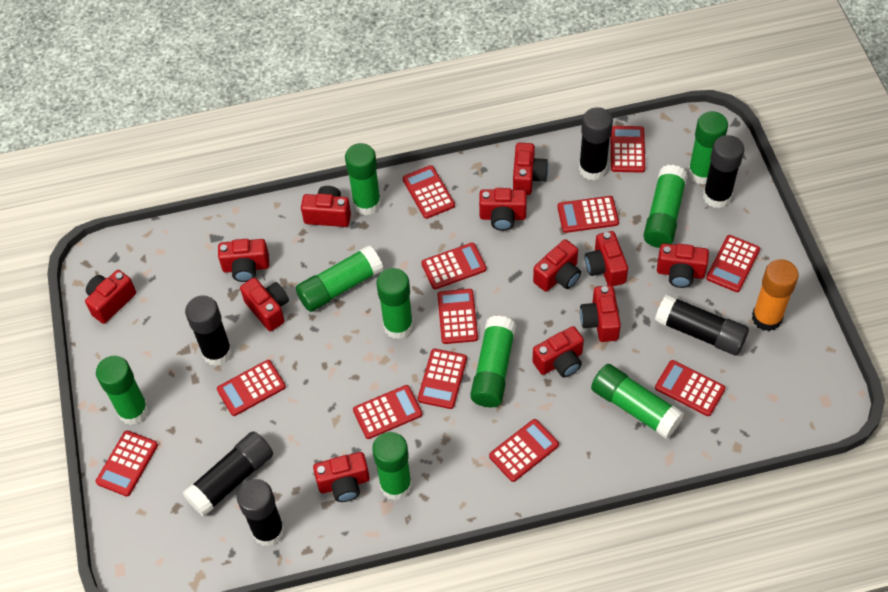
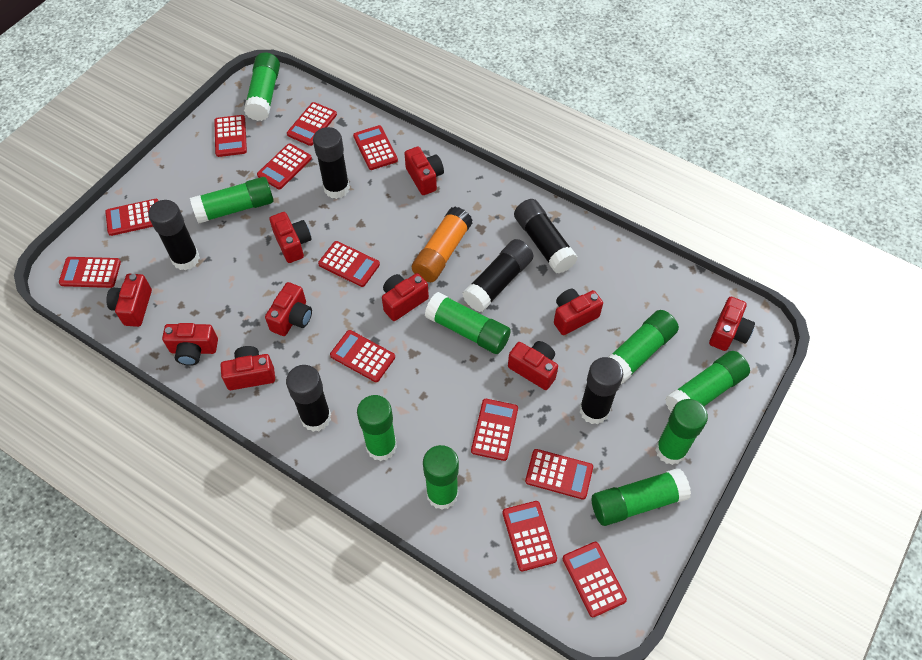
red camera: [85,270,136,324] [218,239,269,282] [240,278,289,331] [301,186,351,227] [313,452,370,502] [479,188,527,231] [513,143,548,195] [532,326,584,378] [533,239,581,292] [580,285,621,342] [585,231,628,286] [657,243,709,288] = 12 -> [106,274,152,327] [162,323,218,366] [220,346,275,390] [265,282,312,336] [269,212,312,263] [382,273,429,321] [404,147,444,195] [508,341,558,390] [554,289,603,335] [709,297,755,351] = 10

